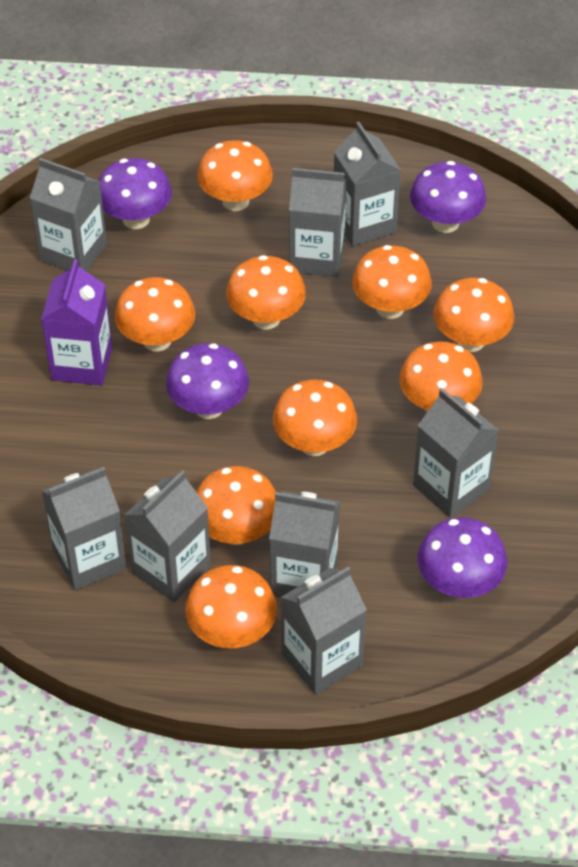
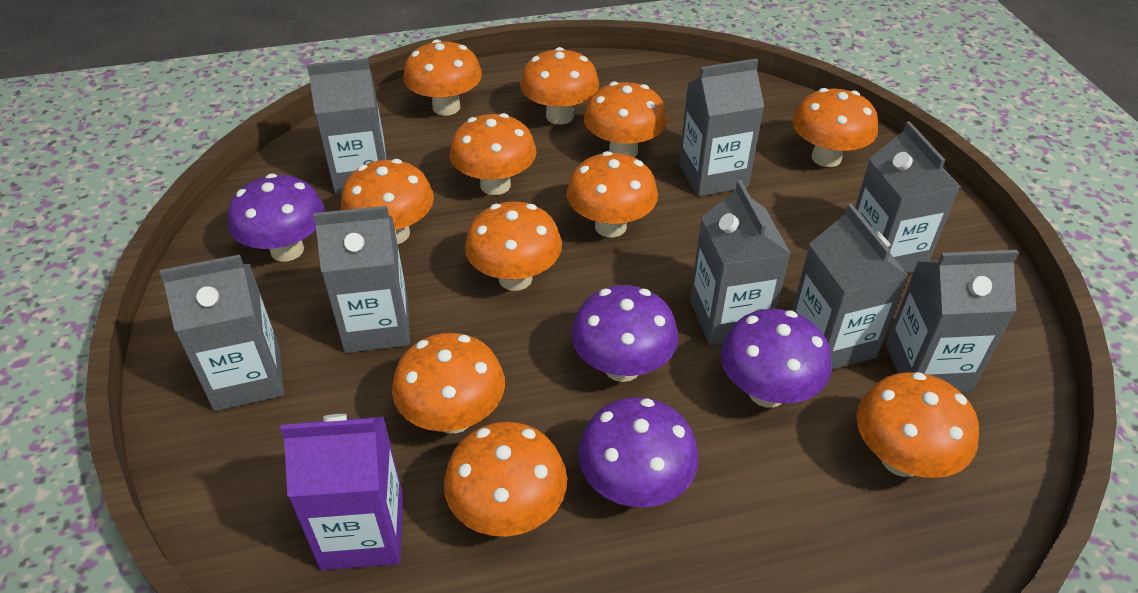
orange mushroom: [115,277,195,351] [185,565,277,648] [196,466,276,545] [197,140,273,211] [226,255,306,329] [273,380,357,456] [352,245,432,319] [399,341,483,412] [433,278,514,352] = 9 -> [341,159,434,244] [392,333,505,434] [403,39,482,116] [444,422,567,536] [450,113,537,195] [465,202,562,291] [520,47,599,125] [567,151,658,237] [584,81,667,158] [793,88,878,167] [856,372,979,478] = 11

